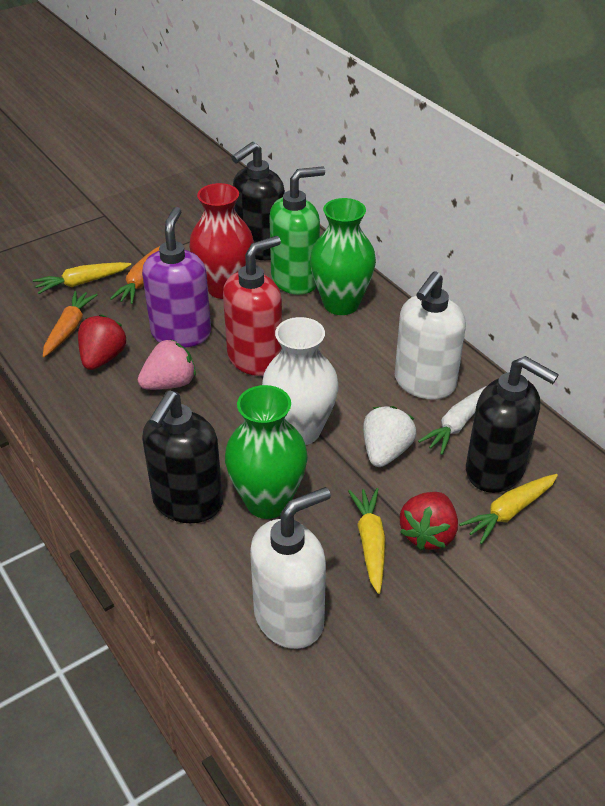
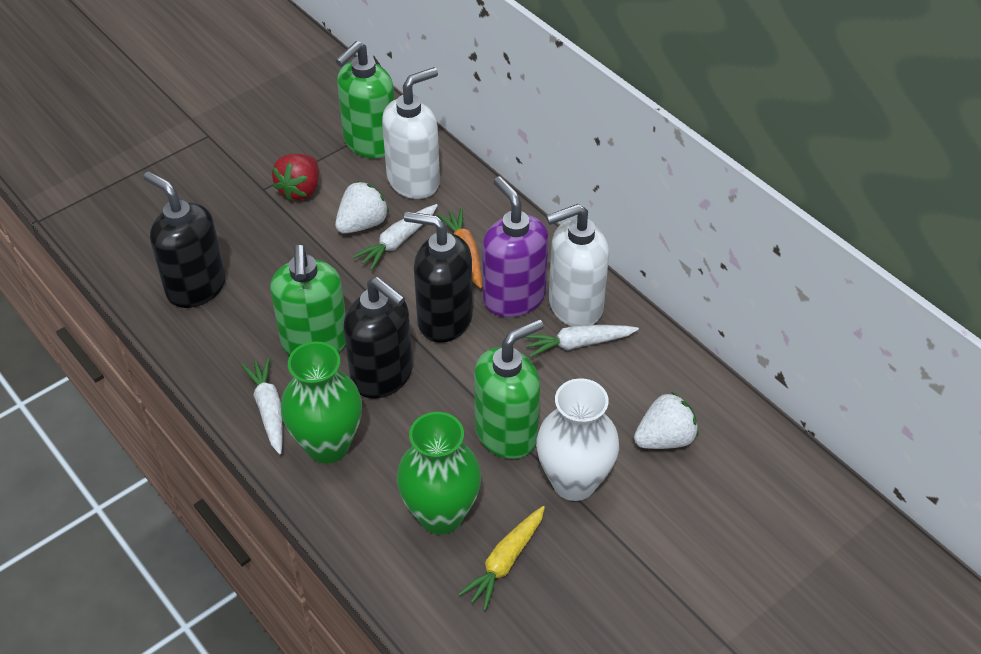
green soap dispenser: [270,166,325,295] = 1 -> [270,245,346,355] [335,41,395,158] [474,319,544,459] = 3
orange carrot: [43,291,97,357] [110,246,160,304] = 2 -> [437,208,482,289] = 1
pink strawberry: [138,339,196,390] = 1 -> none = 0
red soap dispenser: [223,236,282,376] = 1 -> none = 0
red strawberry: [78,315,127,370] [400,492,458,551] = 2 -> [272,154,319,201] = 1
red vase: [189,183,254,299] = 1 -> none = 0
white carrot: [418,386,487,455] = 1 -> [241,357,282,454] [353,204,438,270] [524,325,639,357] = 3
white strawberry: [363,406,416,467] = 1 -> [335,181,389,234] [634,392,698,449] = 2
yellow carrot: [33,262,131,294] [348,488,386,594] [459,474,558,544] = 3 -> [458,506,545,611] = 1

